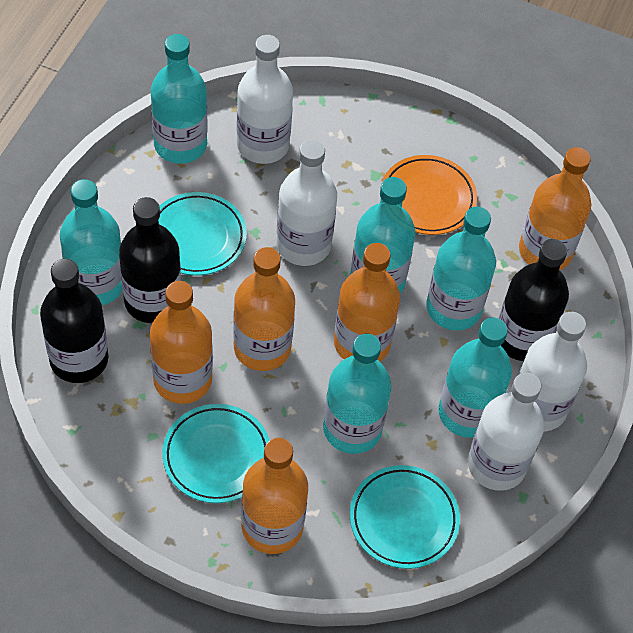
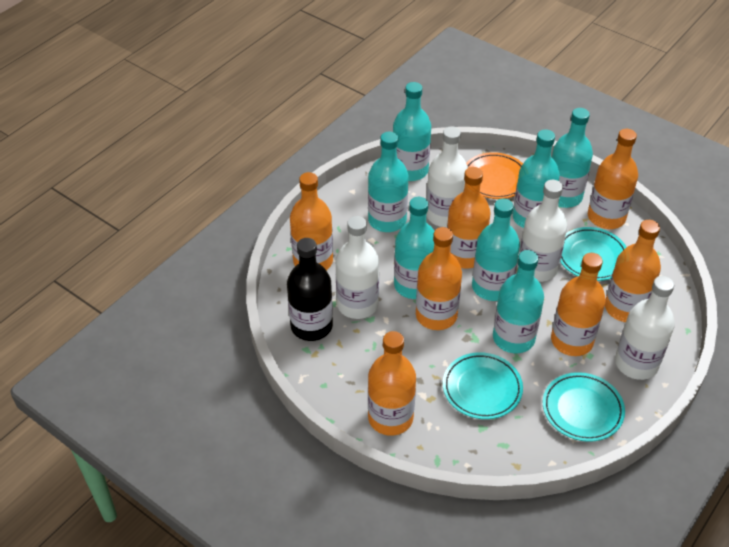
black bottle: [40,259,108,383] [119,197,181,323] [498,239,569,361] = 3 -> [287,238,333,341] = 1
orange bottle: [150,281,213,404] [233,247,295,371] [241,438,308,554] [334,243,400,362] [519,147,591,270] = 5 -> [290,172,333,270] [368,331,416,436] [416,227,462,330] [447,167,491,269] [551,253,606,356] [588,129,638,229] [605,220,661,322] = 7
turquoise bottle: [60,179,122,305] [151,34,207,164] [323,334,392,454] [350,177,415,293] [426,207,496,330] [438,317,512,438] = 6 -> [368,132,409,232] [393,82,431,181] [394,197,434,299] [472,198,520,301] [493,250,544,353] [513,129,560,228] [552,108,593,208] = 7

